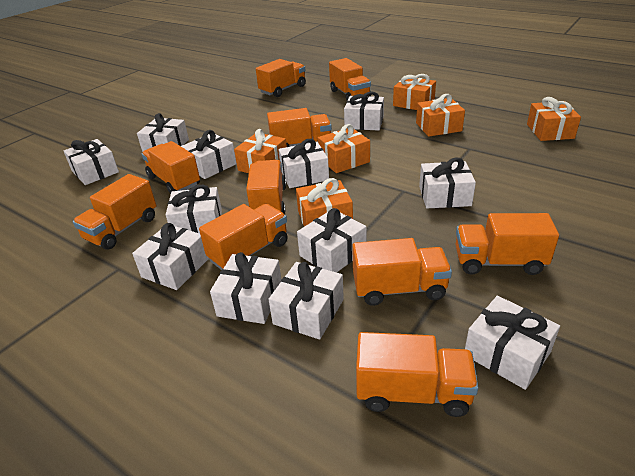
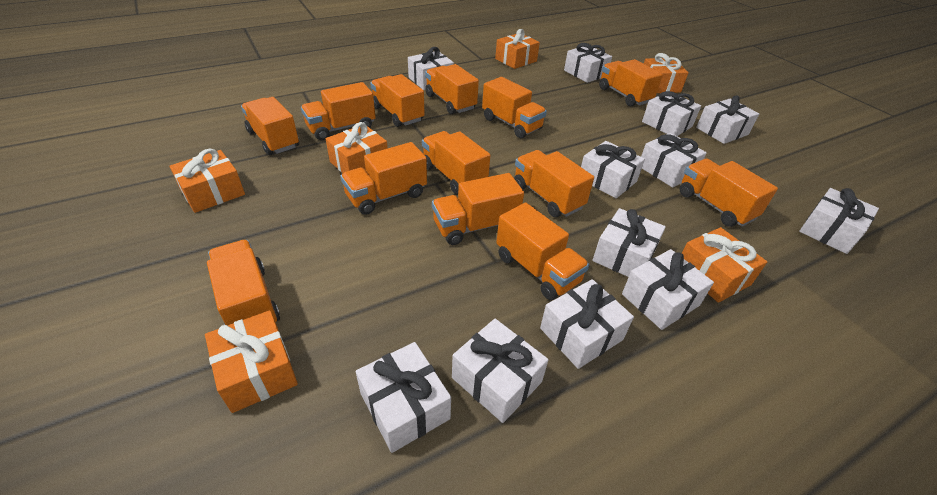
orange truck: [73,174,156,250] [142,141,200,194] [199,204,288,270] [246,160,286,214] [256,59,306,97] [267,108,332,147] [329,58,371,101] [352,238,452,306] [356,332,478,417] [456,213,559,275] = 10 -> [207,240,280,326] [241,97,299,155] [301,82,376,141] [341,142,427,215] [370,74,425,127] [422,131,490,195] [425,64,479,114] [432,173,524,245] [482,77,547,138] [496,203,590,300] [514,150,594,217] [599,59,663,107] [679,159,778,227] = 13

